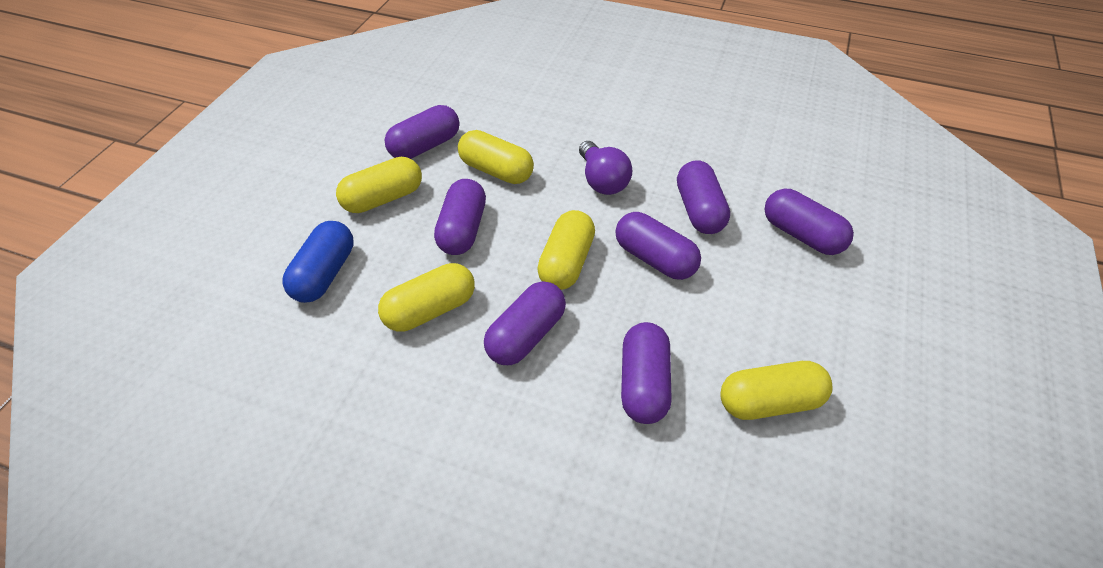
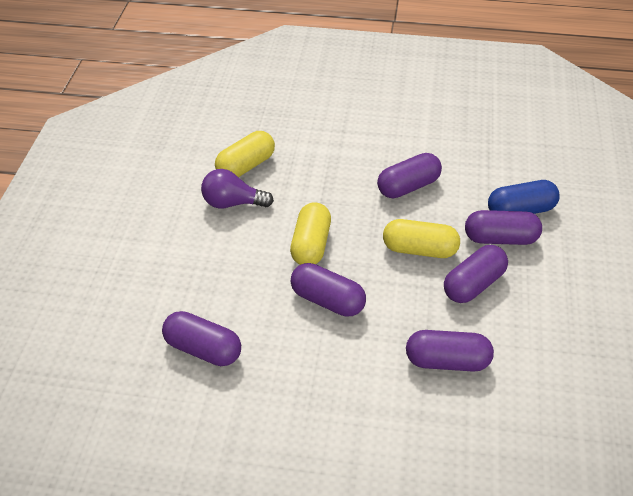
purple capsule: [385,105,459,159] [434,179,486,255] [484,281,566,365] [615,212,701,280] [621,322,672,424] [677,160,730,234] [765,189,854,255] = 7 -> [162,311,241,366] [291,263,366,317] [377,153,442,198] [406,330,494,372] [444,245,508,303] [465,210,542,245] = 6
yellow capsule: [336,157,422,213] [378,263,475,332] [458,130,534,184] [537,210,595,290] [720,361,833,420] = 5 -> [215,131,275,177] [290,203,331,265] [383,219,460,258] = 3

